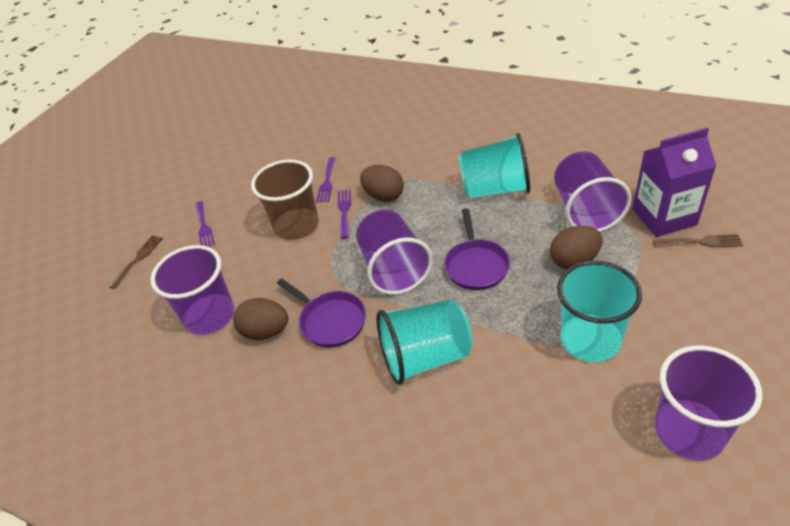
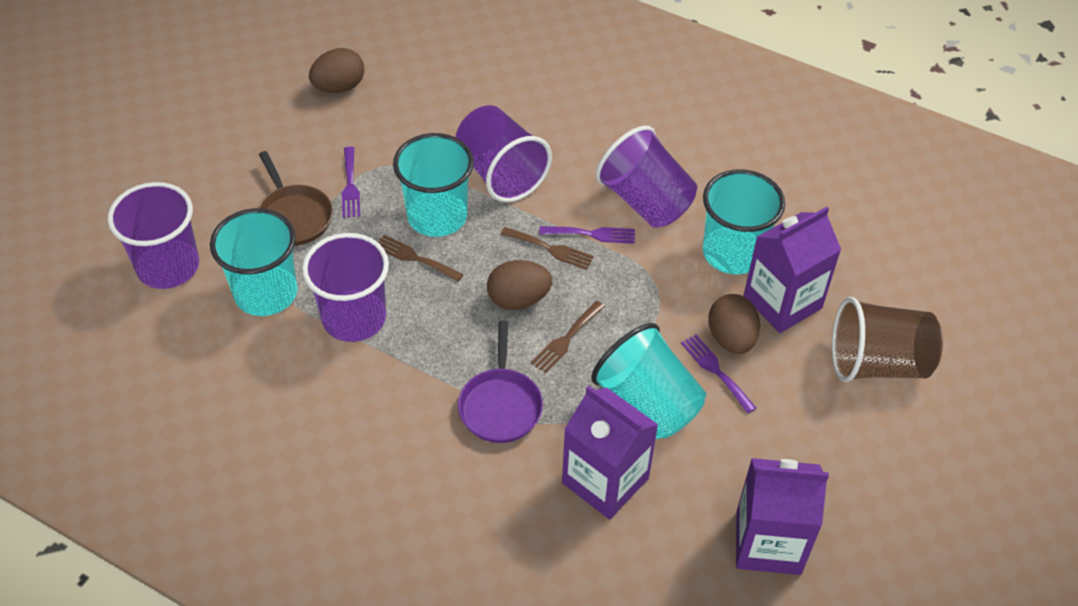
brown fork: [109,235,163,289] [653,234,743,247] = 2 -> [378,235,463,282] [500,227,594,270] [531,301,605,373] = 3
brown pan: none = 0 -> [258,151,333,246] = 1
purple carton: [633,128,716,237] = 1 -> [562,385,658,519] [736,458,829,575] [743,207,841,333] = 3
purple pan: [277,278,366,348] [444,208,510,290] = 2 -> [458,321,543,443] = 1
turquoise cup: [376,299,472,385] [458,133,530,198] [557,260,642,362] = 3 -> [210,208,297,316] [393,133,474,237] [591,323,706,439] [703,169,785,275] = 4

